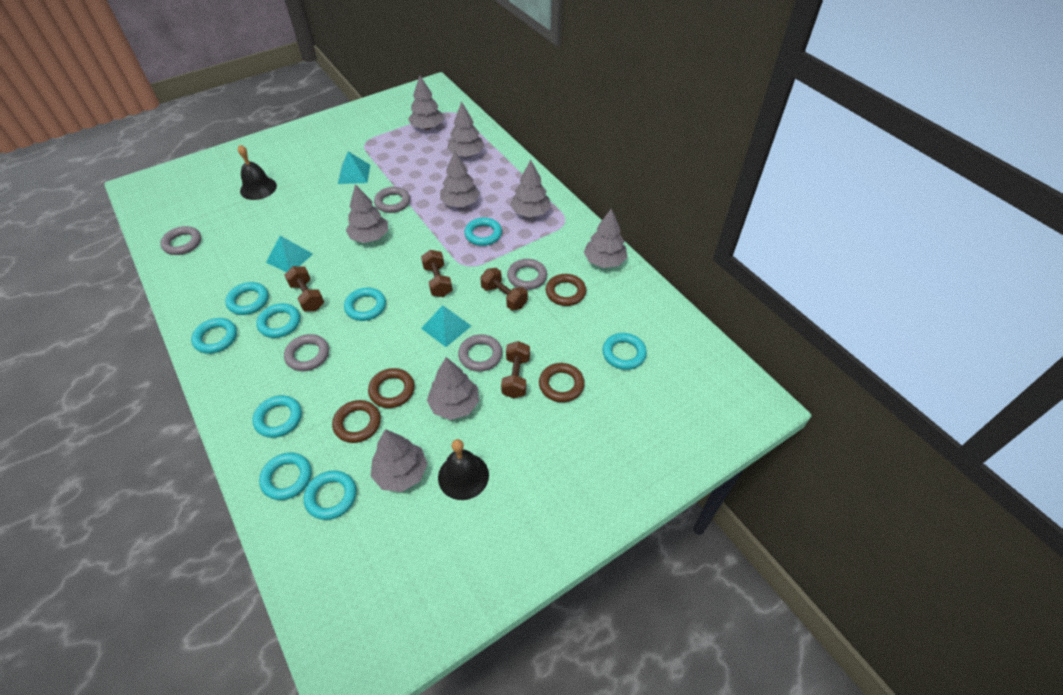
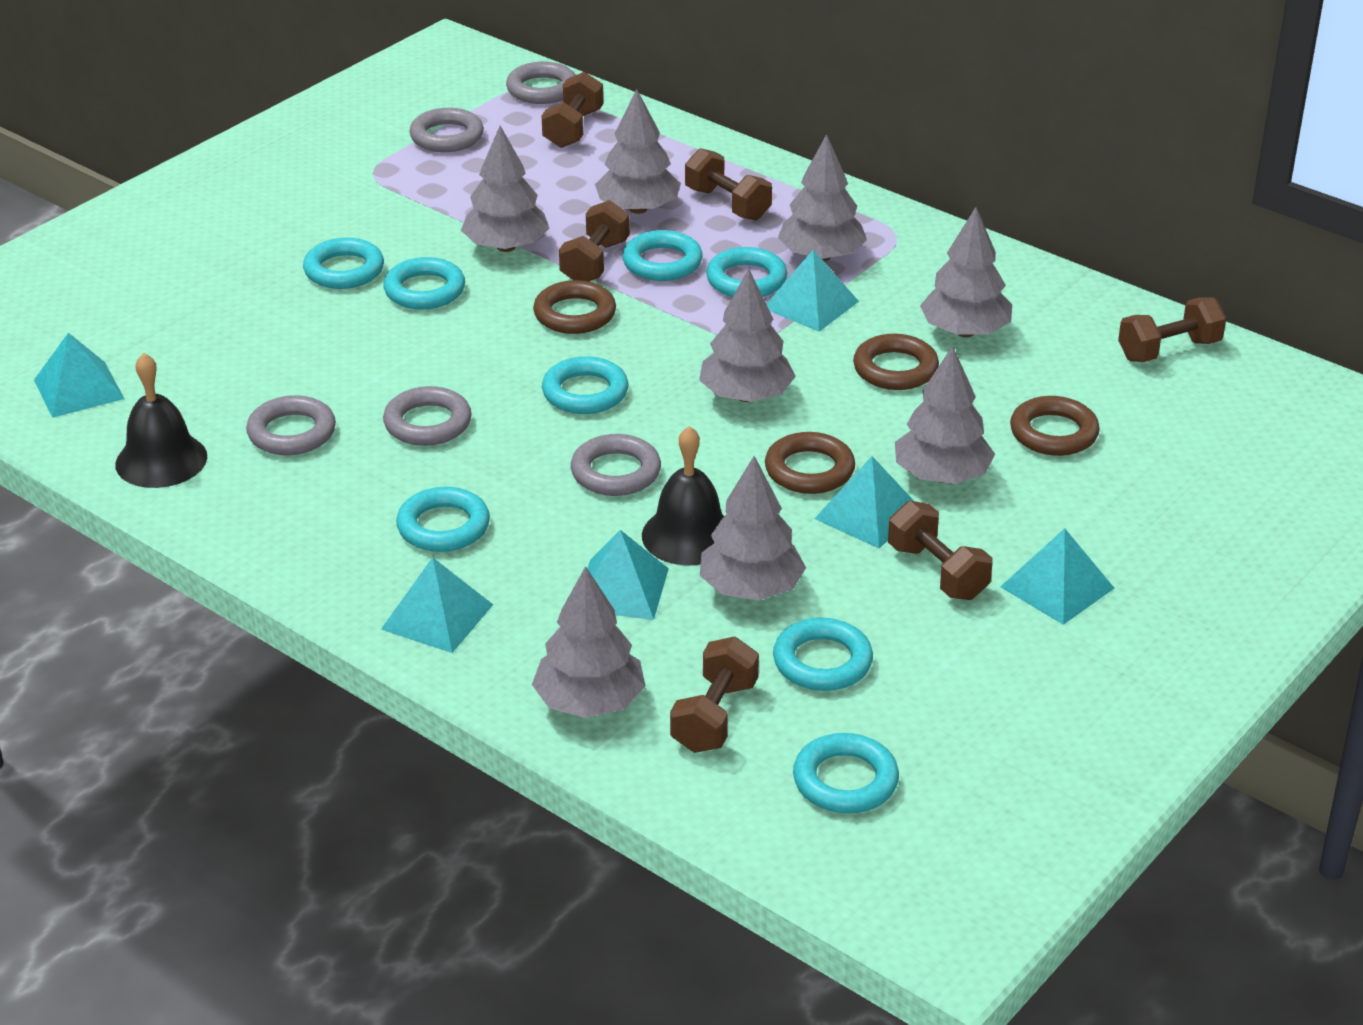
brown dumbbell: [284,266,324,311] [421,250,453,297] [480,268,528,311] [501,341,530,399] = 4 -> [542,72,603,148] [559,200,630,281] [670,637,759,753] [685,148,772,221] [888,501,993,600] [1118,297,1226,362] = 6
turquoise pyramid: [266,236,313,272] [338,151,370,184] [421,305,471,347] = 3 -> [34,333,124,418] [381,557,493,653] [587,530,669,620] [767,250,859,332] [814,456,914,548] [1000,528,1114,625] = 6
turquoise ring: [191,318,237,354] [225,282,269,315] [253,395,302,438] [256,303,300,338] [259,452,312,500] [304,470,356,520] [344,288,386,321] [464,217,502,246] [602,333,647,370] = 9 -> [303,238,384,289] [383,257,465,310] [396,487,490,552] [542,356,628,414] [622,230,703,281] [706,247,787,297] [773,618,873,691] [793,733,899,813] = 8

